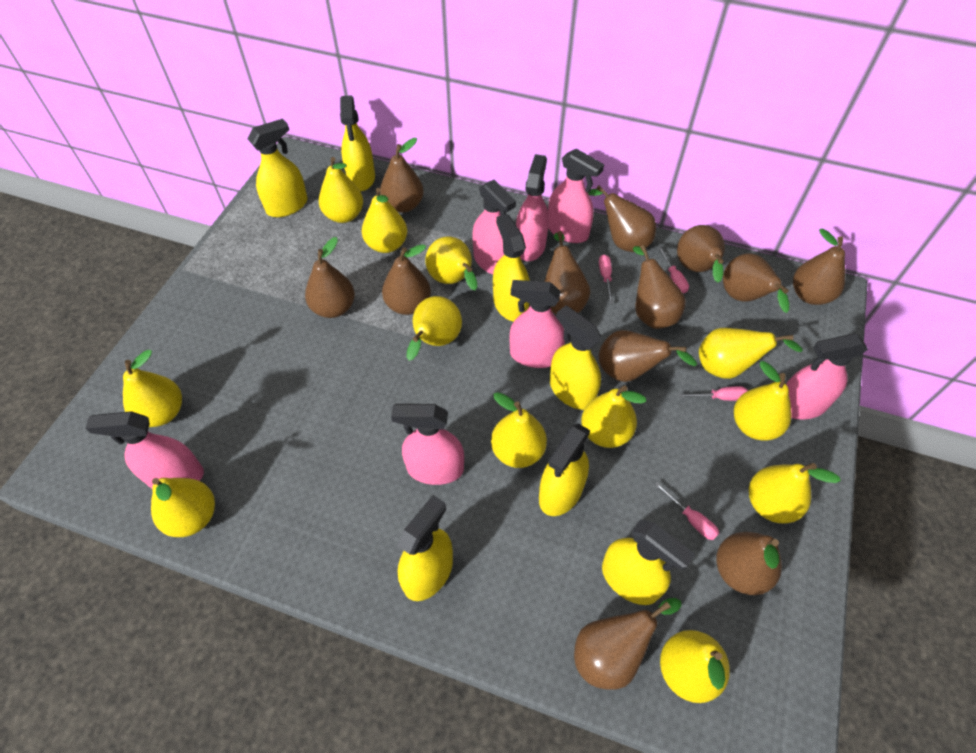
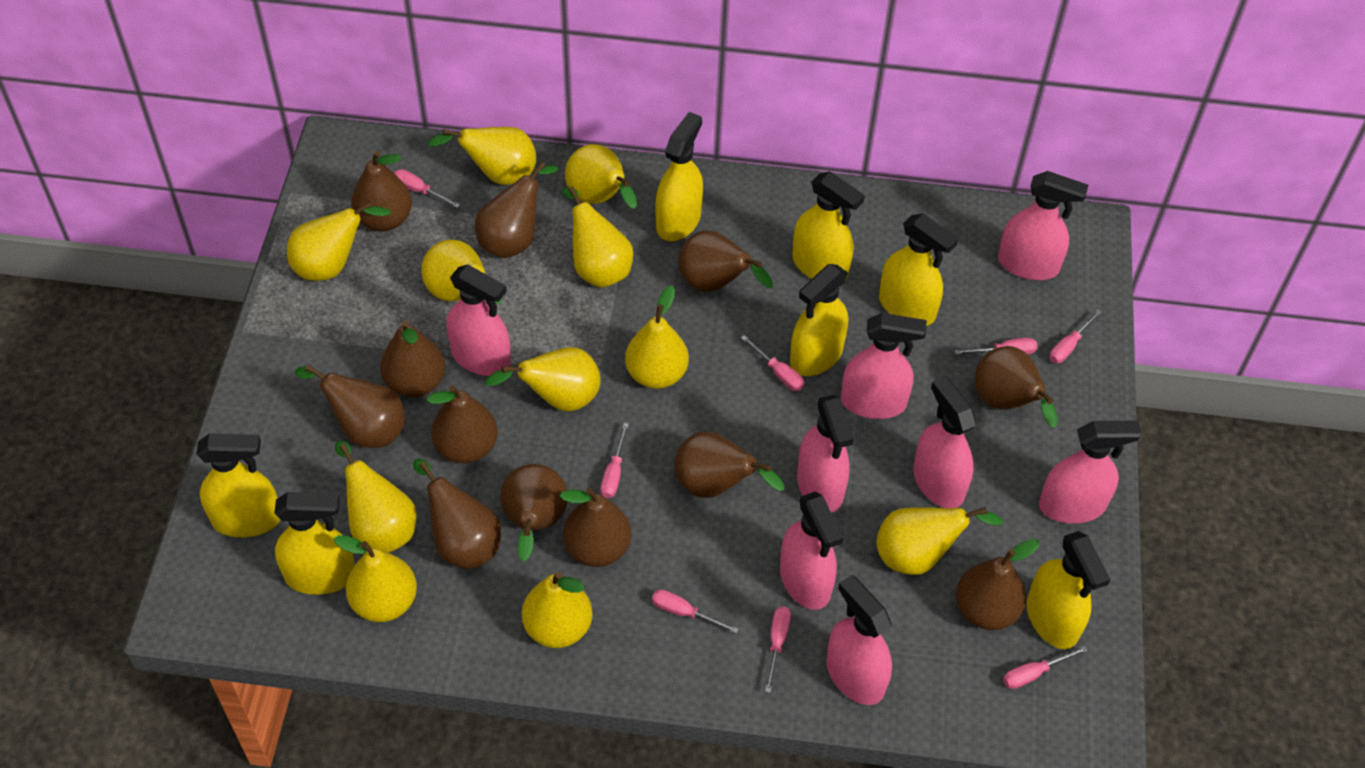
pink screwdriver: [599,254,614,304] [654,482,719,540] [658,246,689,293] [678,386,748,401] = 4 -> [394,169,460,208] [601,423,629,498] [652,589,739,634] [741,335,804,391] [765,606,791,693] [955,338,1037,355] [1003,646,1088,689] [1050,309,1102,363] = 8
pink spray bottle: [85,411,204,488] [391,404,464,485] [472,180,516,275] [510,280,565,368] [516,154,549,261] [548,149,604,243] [786,334,868,420] = 7 -> [446,264,511,376] [780,492,843,610] [797,395,854,513] [826,575,892,705] [841,313,926,419] [913,376,976,508] [998,171,1089,280] [1039,421,1142,524] = 8
yellow pear: [123,350,182,427] [151,478,215,537] [319,157,363,223] [362,188,407,253] [407,296,462,361] [425,236,477,291] [491,392,547,468] [581,385,646,448] [660,630,730,703] [699,328,803,379] [734,361,792,441] [749,463,841,523] = 12 -> [287,201,391,281] [334,535,417,622] [335,441,417,553] [421,239,502,304] [428,127,537,185] [485,347,601,412] [522,572,592,648] [562,186,633,288] [565,144,637,209] [625,285,689,389] [876,507,1003,575] = 11

